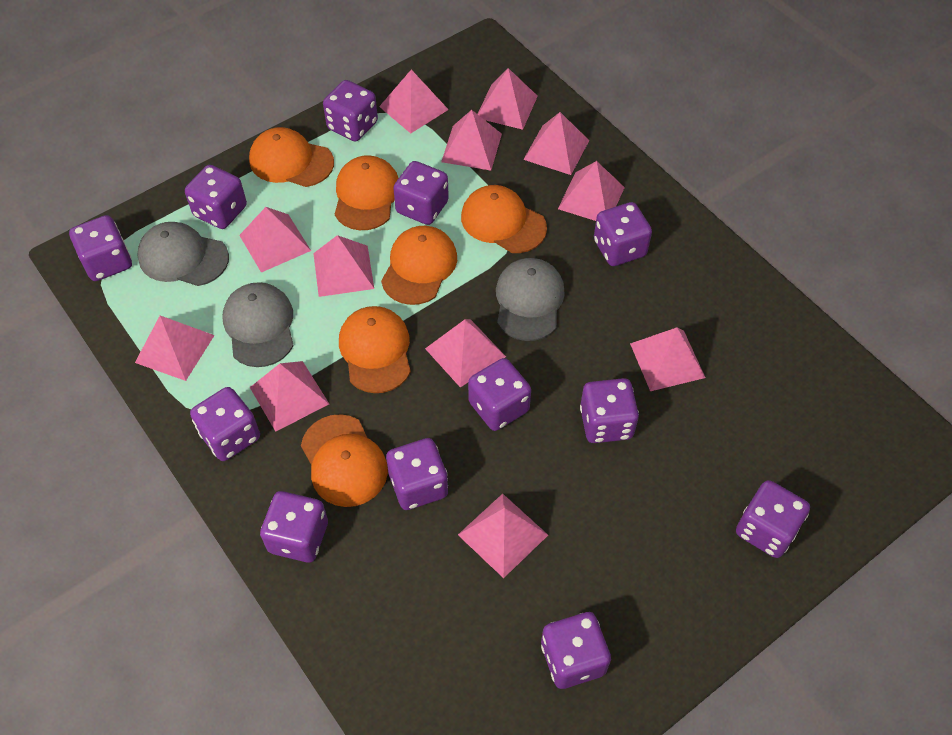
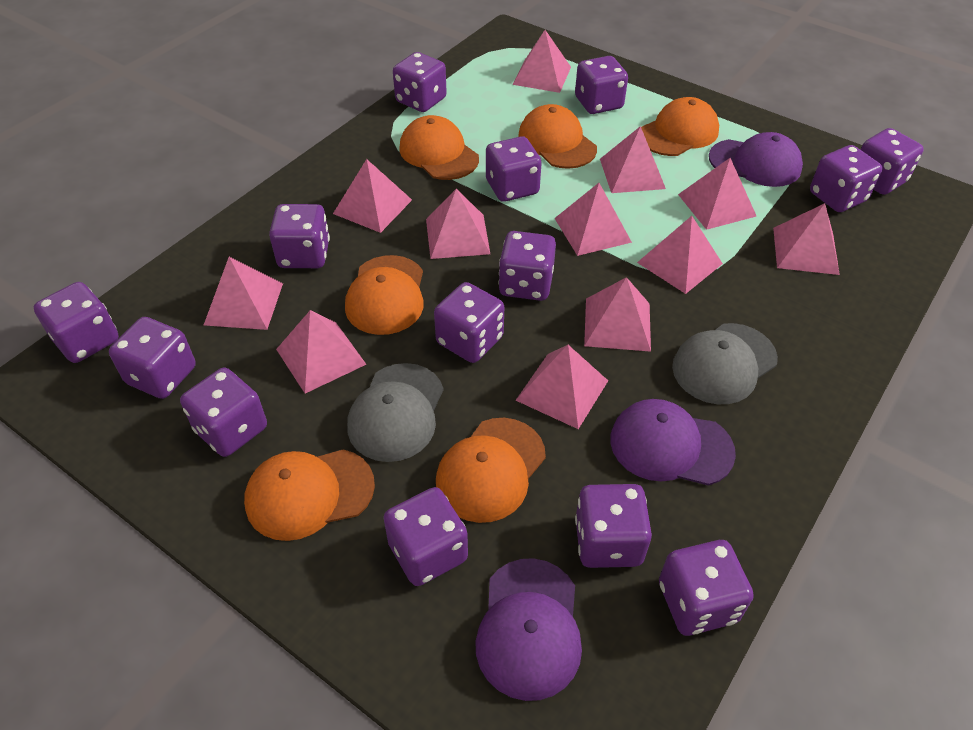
grey cap: [137,222,229,286] [223,282,294,367] [496,258,565,341] = 3 -> [347,363,444,462] [672,323,778,404] = 2
purple cap: none = 0 -> [475,558,582,701] [610,399,736,486] [709,132,803,187] = 3
purple dice: [69,215,132,281] [185,165,247,229] [190,387,260,461] [260,491,328,563] [323,80,378,142] [386,438,448,510] [393,161,449,225] [468,358,531,431] [541,612,611,689] [580,378,639,443] [594,202,652,266] [736,480,810,558] = 12 -> [34,282,119,363] [109,317,196,399] [180,368,267,457] [269,204,330,268] [383,487,468,586] [393,52,447,112] [434,282,504,363] [486,136,541,202] [498,231,556,301] [575,56,628,114] [575,484,652,568] [659,540,754,636] [810,145,882,212] [861,128,924,195] = 14

